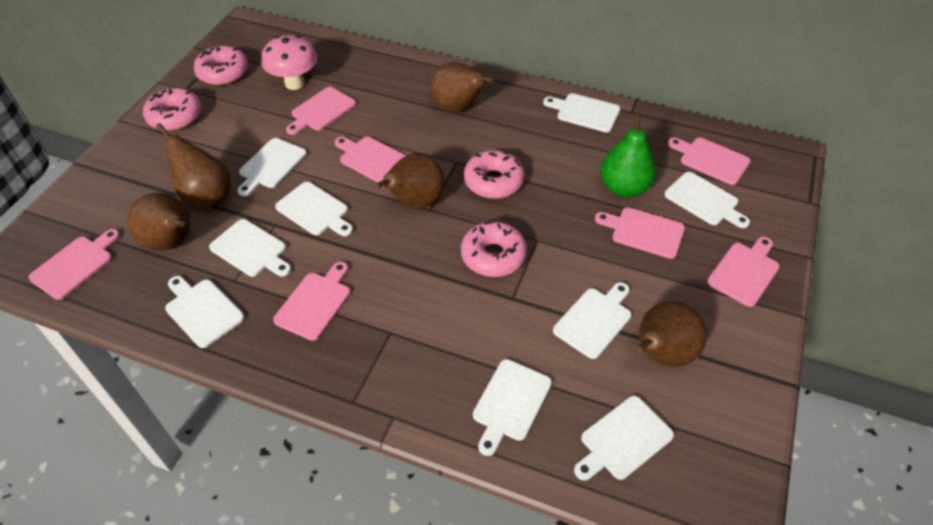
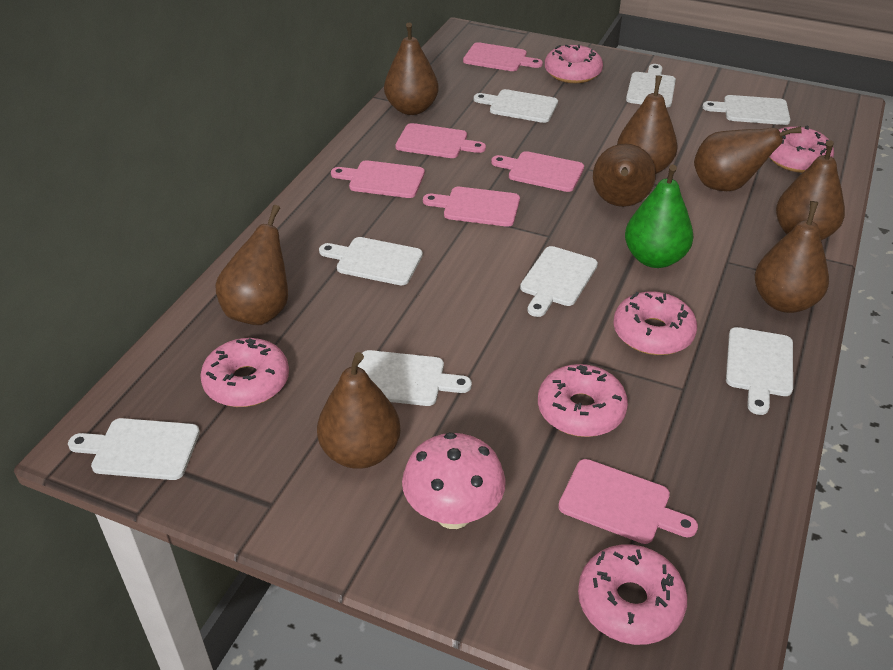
brown pear: [127,193,190,251] [156,123,231,209] [375,153,444,208] [431,62,494,112] [636,301,707,367] = 5 -> [215,205,288,325] [317,352,401,469] [384,23,439,115] [593,144,656,207] [617,75,678,174] [694,126,802,191] [755,201,829,313] [776,140,845,240] = 8
pink cutting board: [29,229,120,300] [273,262,350,341] [286,87,356,135] [335,137,406,183] [595,207,685,259] [668,137,751,185] [707,237,780,307] = 7 -> [331,160,425,198] [395,123,486,158] [423,187,520,227] [463,42,543,71] [491,151,584,192] [558,459,698,544] = 6
pink donut: [143,88,202,131] [194,46,248,85] [461,220,527,277] [464,150,525,199] = 4 -> [200,338,289,407] [538,364,628,437] [545,44,603,83] [578,544,687,645] [613,291,697,355] [769,126,834,173] = 6
white cutting board: [165,276,244,348] [209,219,291,277] [237,138,307,197] [275,182,353,236] [473,359,552,456] [543,93,620,132] [553,282,632,359] [574,396,674,481] [664,172,750,228] = 9 -> [68,418,200,480] [319,237,423,285] [358,350,472,406] [474,89,558,123] [520,246,598,317] [626,64,676,107] [702,95,790,125] [726,327,793,415] = 8

